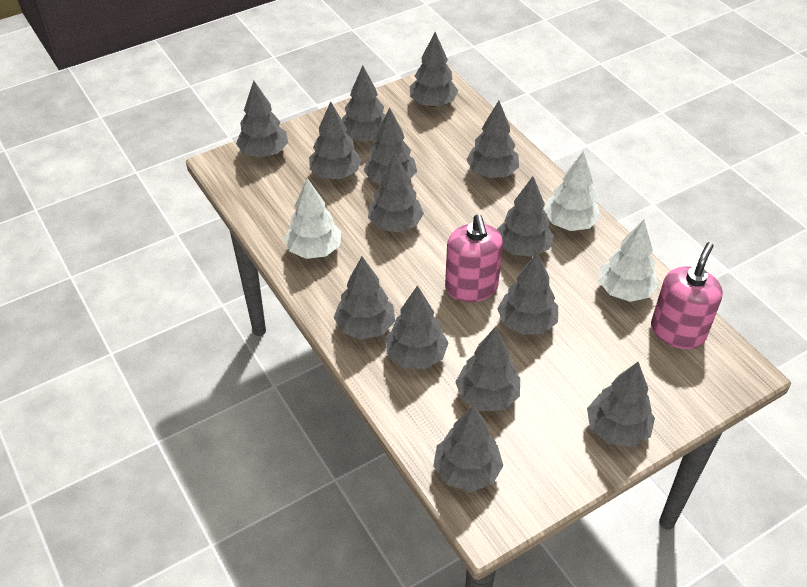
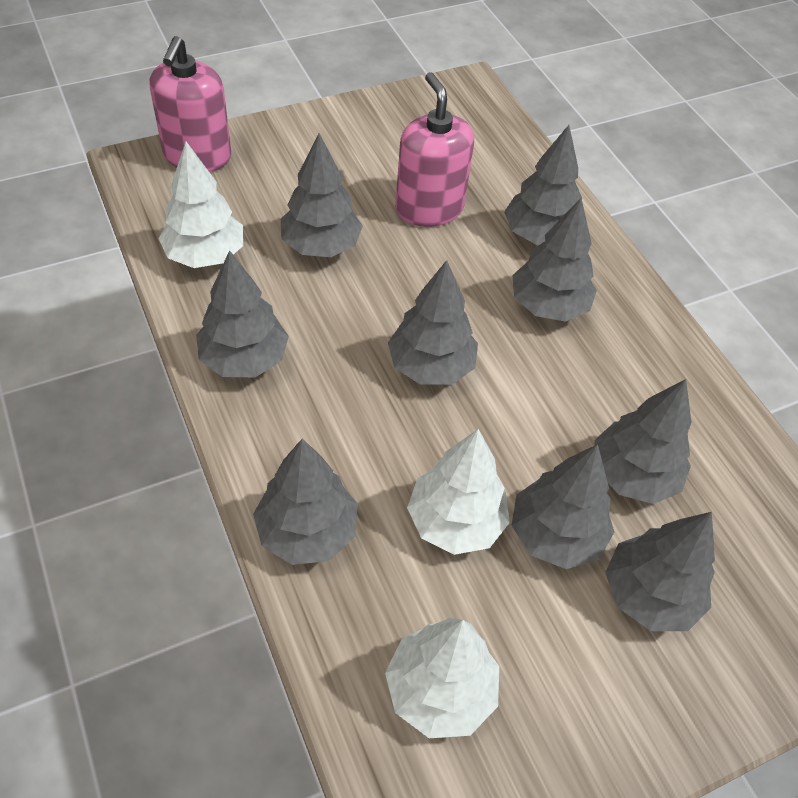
grey tree: [236,81,288,158] [309,102,362,179] [333,256,395,340] [342,66,386,142] [363,108,417,184] [368,153,424,232] [386,285,449,369] [410,32,458,107] [433,405,503,492] [456,327,520,411] [466,101,519,178] [497,176,554,257] [497,252,558,335] [587,362,655,447] = 14 -> [196,250,289,377] [253,439,358,565] [281,133,363,257] [388,260,478,385] [504,125,582,245] [512,198,597,322] [512,444,614,569] [594,379,691,504] [605,512,715,631] = 9

